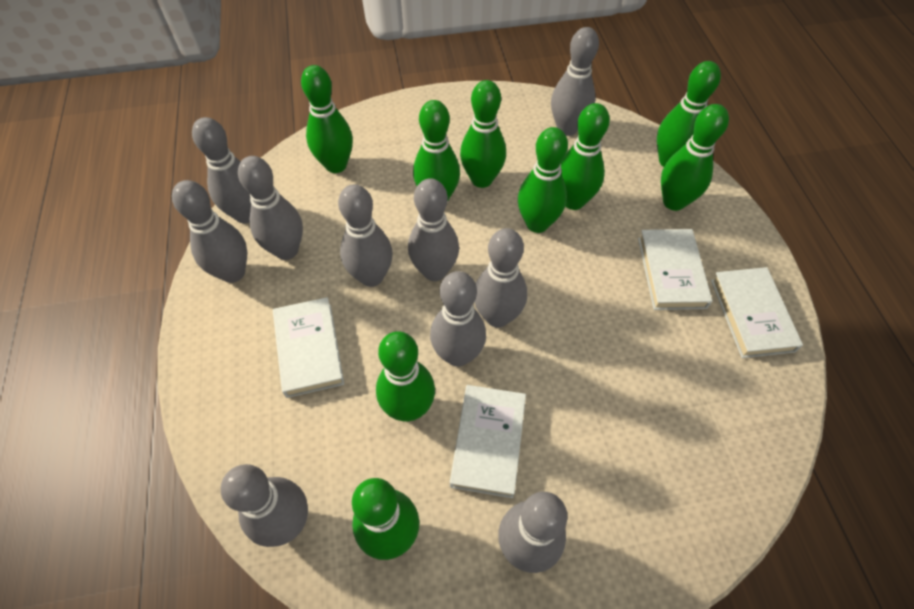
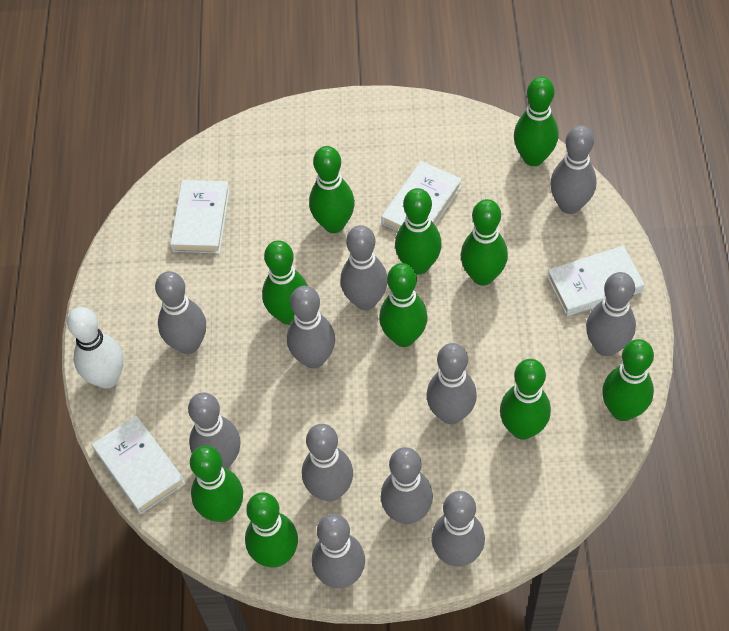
green bowling pin: [301,65,353,173] [352,478,419,560] [376,331,435,421] [413,100,460,202] [460,80,506,188] [518,127,568,233] [561,103,610,210] [657,61,721,167] [661,104,729,211] = 9 -> [190,446,243,522] [245,492,298,567] [262,240,308,325] [309,146,355,233] [379,263,428,347] [395,188,442,274] [461,199,508,286] [500,359,551,440] [514,77,559,166] [602,339,654,421] = 10
grey bowling pin: [172,180,248,283] [192,117,251,224] [221,464,308,547] [238,156,303,260] [338,184,393,287] [408,178,459,281] [430,271,486,367] [474,228,527,327] [498,492,567,573] [551,27,599,136] = 10 -> [155,271,206,354] [188,392,240,469] [287,286,335,369] [302,424,353,501] [312,514,365,588] [340,225,388,310] [381,447,433,524] [427,343,477,424] [432,491,485,567] [550,125,596,214] [586,272,636,356] = 11
white bowling pin: none = 0 -> [67,307,124,389] = 1

